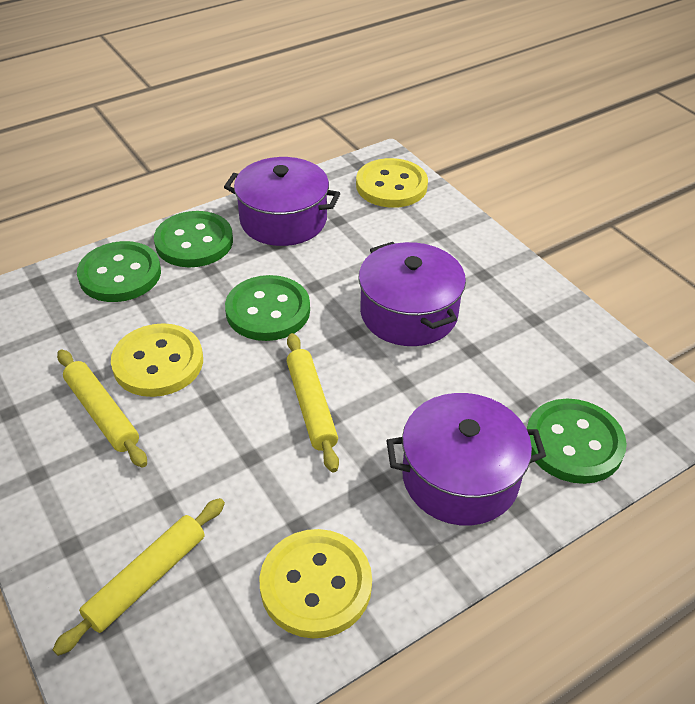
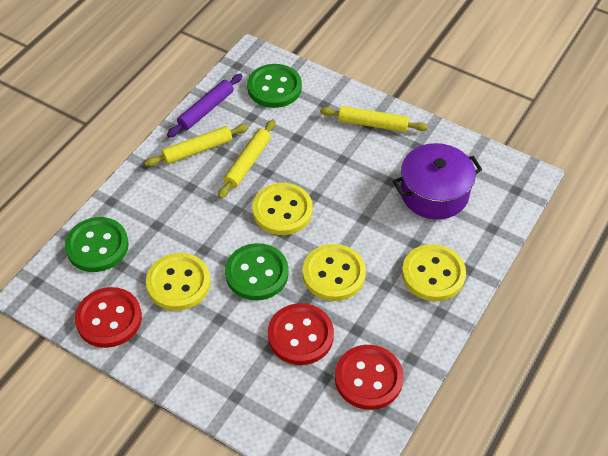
green button: [77,241,161,302] [154,211,233,267] [225,275,310,341] [527,399,627,484] = 4 -> [65,217,129,272] [225,243,289,300] [247,64,302,108] = 3
purple pot: [224,157,340,246] [359,242,466,346] [386,393,546,526] = 3 -> [393,143,482,220] = 1
purple rolling pin: none = 0 -> [167,74,242,138] = 1
red button: none = 0 -> [75,287,142,348] [268,303,334,365] [335,345,403,410] = 3
yellow button: [111,323,203,397] [260,529,372,638] [356,158,428,208] = 3 -> [146,253,210,311] [252,183,313,235] [302,244,366,301] [402,244,466,301] = 4

